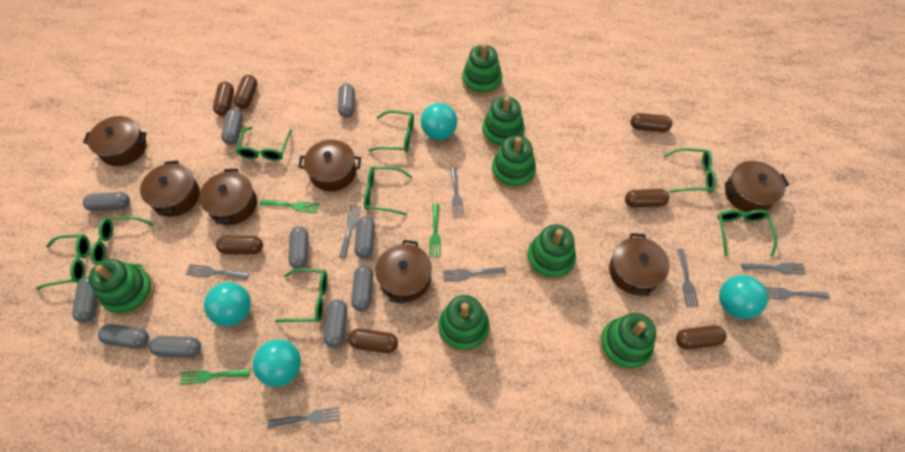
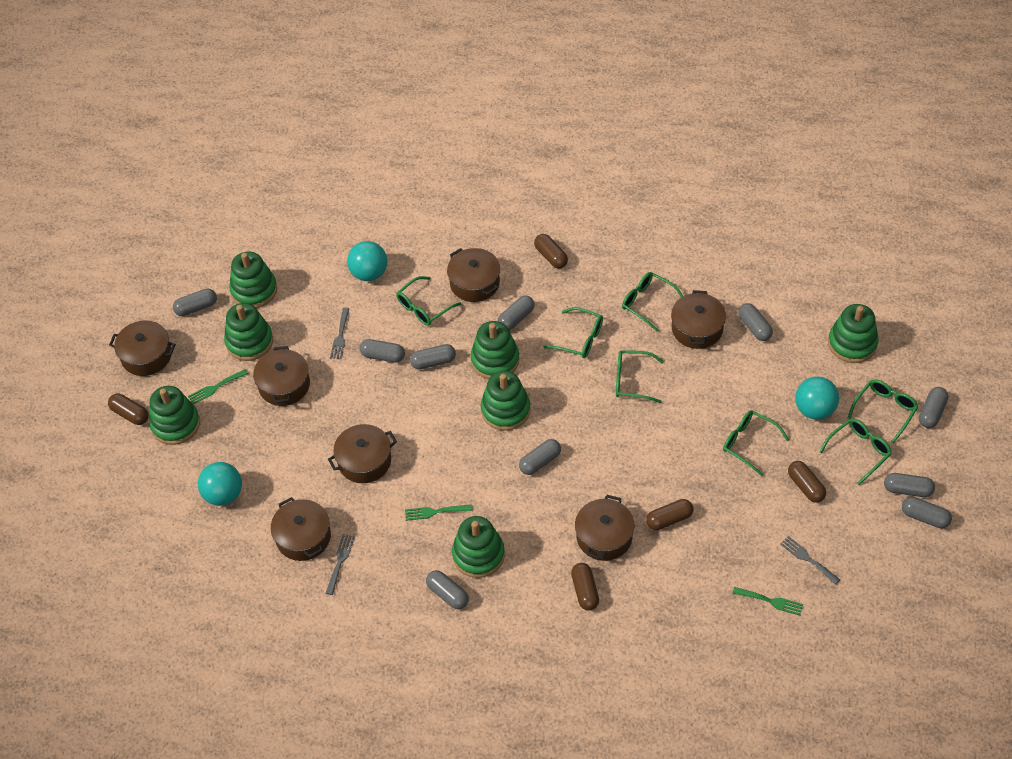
brown capsule: [213,82,234,116] [216,236,263,254] [234,75,257,109] [348,329,398,353] [625,189,670,208] [631,113,672,132] [676,325,726,349] = 7 -> [108,393,149,425] [534,234,568,269] [571,563,599,611] [646,499,693,530] [788,461,826,503] = 5
green glasses: [36,234,90,290] [91,217,154,267] [236,127,293,161] [275,268,328,322] [364,166,412,215] [368,110,414,152] [664,148,716,193] [718,210,777,257] = 8 -> [396,276,461,326] [544,307,603,358] [616,350,664,403] [622,272,683,332] [723,410,789,476] [819,418,892,485] [848,379,918,443] = 7
grey fork: [186,264,249,279] [267,407,340,428] [339,205,361,258] [443,267,506,282] [450,168,464,218] [677,249,699,307] [741,263,806,274] [765,287,829,299] = 8 -> [326,534,355,595] [330,308,350,359] [780,536,840,585] = 3
turquoise ball: [204,282,251,326] [253,339,301,387] [421,103,457,140] [719,275,768,319] = 4 -> [198,462,242,506] [347,241,387,281] [795,377,839,420] = 3

